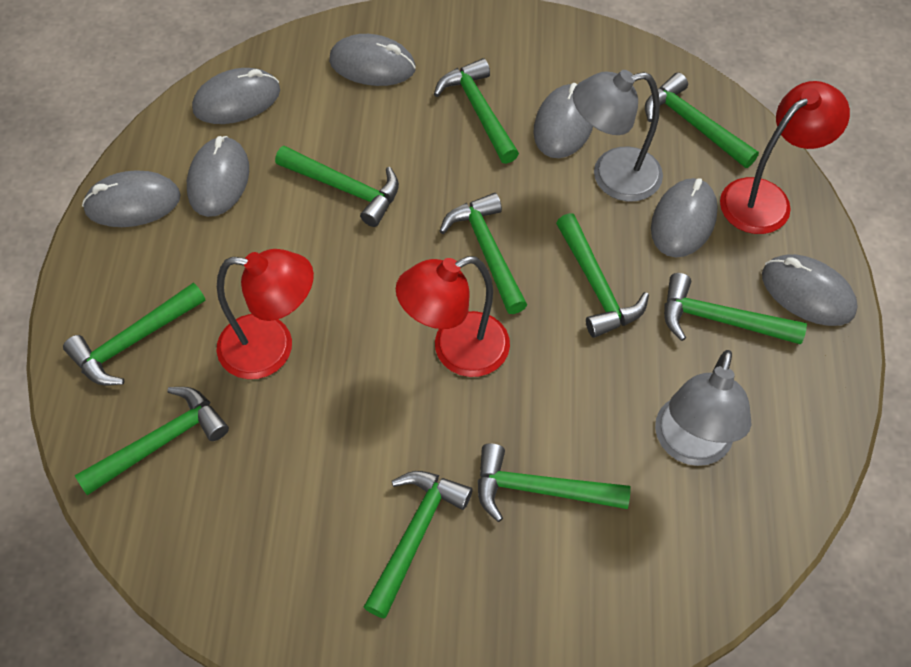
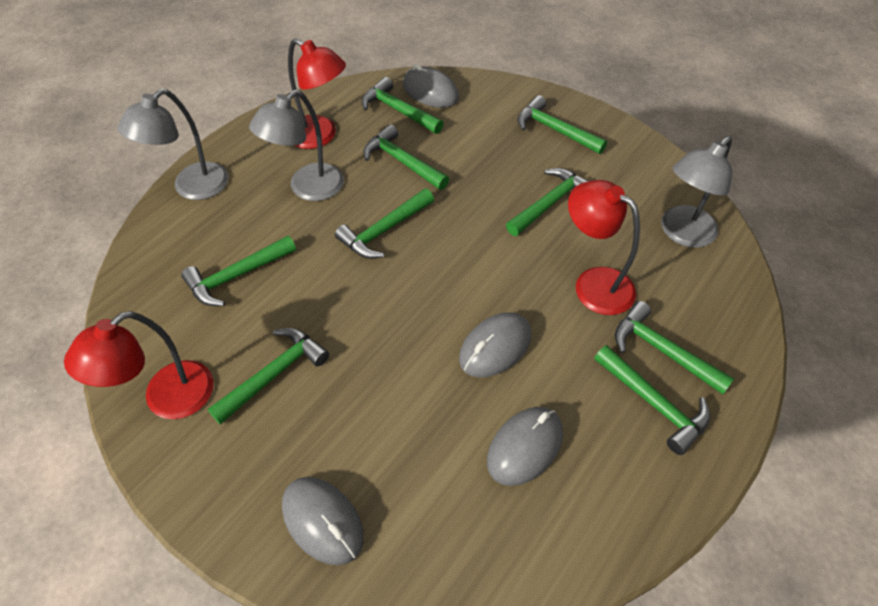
green hammer: [63,283,205,385] [75,387,229,495] [275,146,399,227] [364,471,473,619] [434,58,519,164] [440,193,527,314] [478,443,631,522] [556,213,649,338] [645,73,759,168] [664,273,807,345] = 10 -> [181,236,296,306] [208,328,329,425] [335,189,434,259] [362,77,444,134] [363,124,449,190] [506,168,588,236] [517,95,607,154] [594,345,710,455] [615,301,734,395] = 9
grey lamp: [573,70,663,202] [655,350,752,466] = 2 -> [118,89,229,200] [249,90,344,201] [661,136,732,248] = 3
grey mouse: [82,171,181,227] [187,136,249,217] [192,68,280,124] [329,34,416,86] [533,83,593,158] [651,178,718,257] [762,254,858,326] = 7 -> [282,477,364,565] [403,64,459,108] [459,312,531,378] [487,407,563,486] = 4

